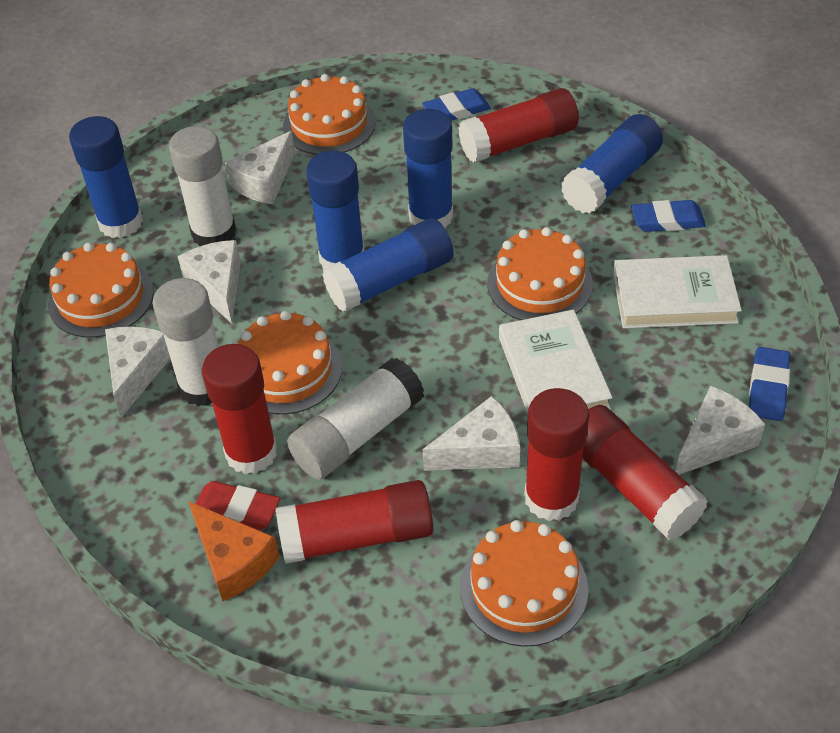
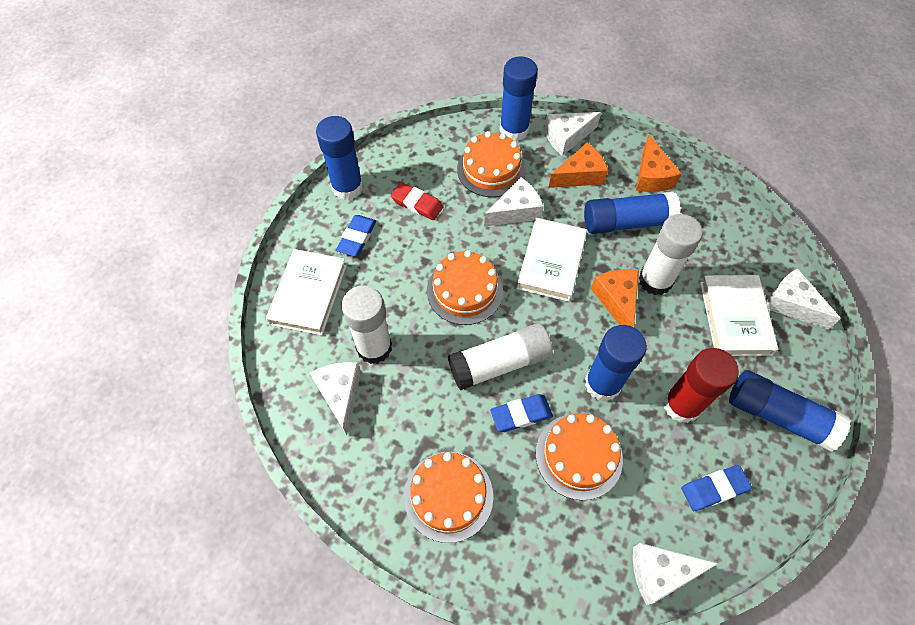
orange cake: [48,242,153,338] [238,311,342,415] [283,74,375,155] [460,520,589,647] [487,227,593,320] = 5 -> [404,452,493,543] [427,250,503,325] [457,131,526,197] [536,413,623,500] = 4
orange cheese: [188,501,280,601] = 1 -> [549,142,608,188] [591,270,639,327] [636,135,682,192] = 3
red glue stick: [202,344,277,474] [276,480,433,564] [458,88,579,163] [524,388,589,521] [582,405,708,540] = 5 -> [663,348,739,423] = 1
white book: [499,310,613,414] [613,255,742,328] = 2 -> [266,249,347,335] [517,218,587,302] [700,275,778,356] = 3

